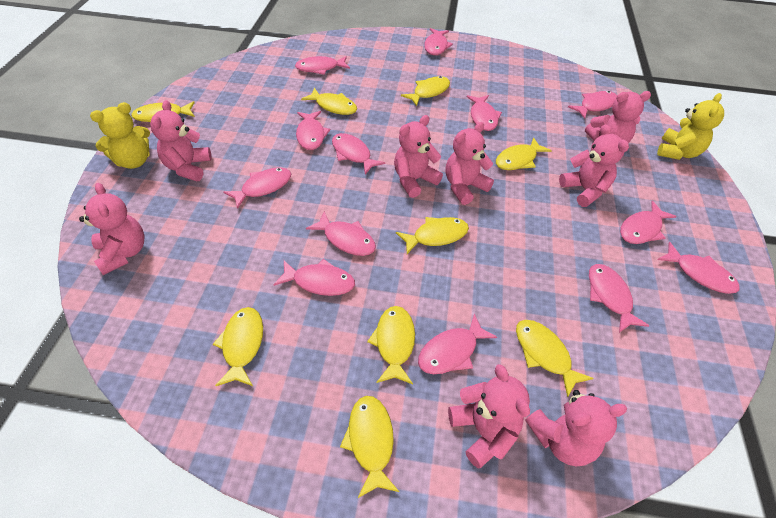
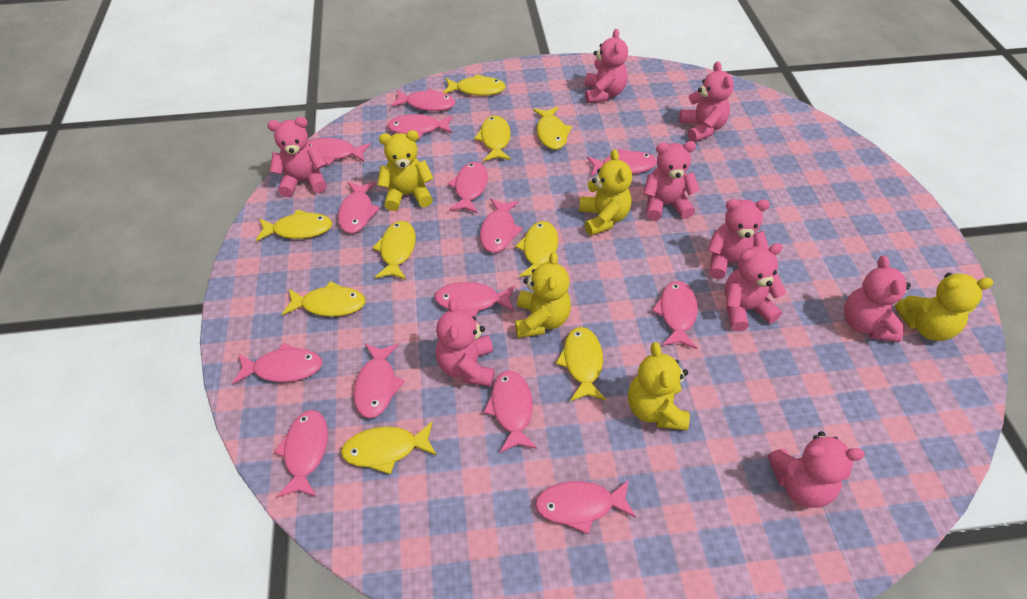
pink fish: [223,167,291,209] [273,259,355,296] [295,56,350,75] [296,111,330,150] [306,211,376,256] [332,133,385,174] [418,313,497,374] [424,28,453,55] [467,95,502,131] [568,91,617,119] [589,264,650,333] [620,201,677,244] [657,242,740,294] = 13 -> [233,343,322,384] [274,410,328,498] [307,138,371,165] [338,182,380,233] [354,344,404,418] [387,114,453,139] [391,88,456,111] [434,282,515,317] [448,162,488,214] [480,198,523,253] [484,371,537,453] [535,480,636,534] [587,149,657,176] [652,281,698,349] = 14
pink teddy bear: [79,183,144,275] [150,100,212,181] [394,115,443,198] [446,122,494,205] [448,364,530,468] [525,390,627,466] [559,124,629,207] [585,91,651,143] = 8 -> [267,117,327,197] [435,298,495,387] [585,29,628,103] [643,141,700,221] [679,61,734,142] [707,199,770,279] [724,243,786,331] [768,431,865,508] [844,256,911,342] = 9
yellow teddy bear: [90,102,150,169] [657,93,724,160] = 2 -> [377,130,434,211] [515,251,571,338] [579,149,632,236] [628,342,690,430] [895,273,993,341] = 5

